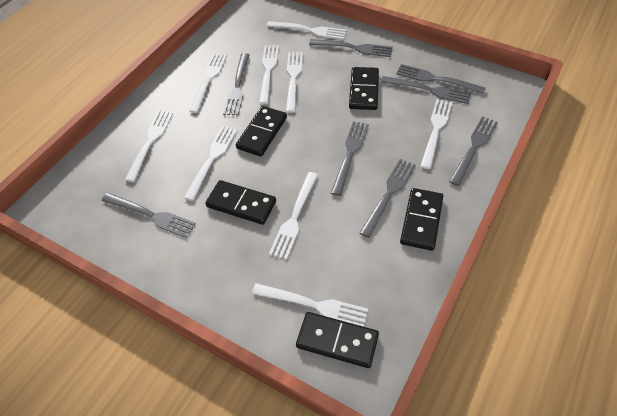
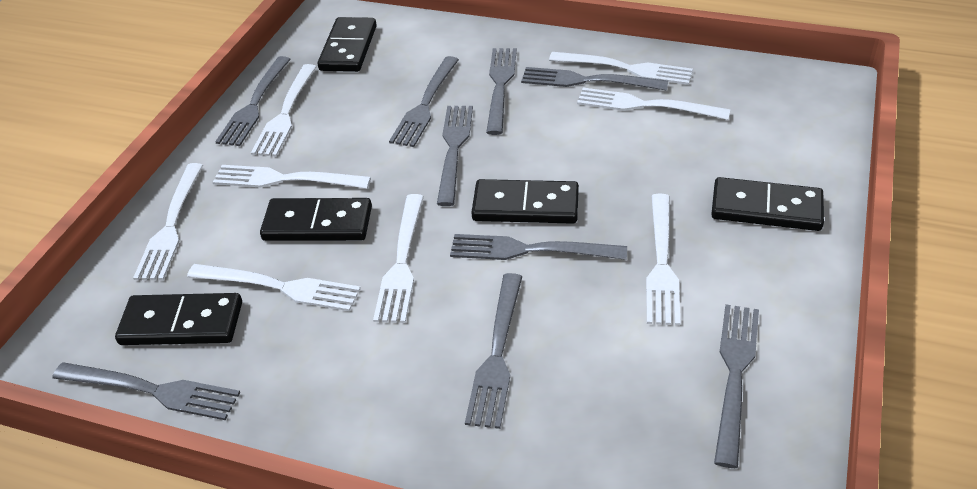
grey fork: [102,193,196,238] [223,53,250,115] [309,39,393,57] [331,121,369,196] [360,159,416,238] [381,76,472,104] [396,64,486,94] [449,116,498,186] = 8 -> [53,362,240,420] [215,56,291,146] [389,56,459,147] [437,106,473,206] [450,234,627,260] [465,273,522,429] [486,48,517,135] [521,67,668,91] [714,304,759,468] = 9
white fork: [125,110,173,182] [184,126,237,201] [189,53,227,113] [252,283,368,327] [259,45,279,104] [266,21,346,40] [269,172,318,259] [286,52,303,112] [420,99,452,169] = 9 -> [133,163,203,280] [187,264,361,311] [213,165,371,189] [251,64,317,157] [373,194,424,323] [549,52,693,85] [577,88,730,120] [646,194,681,325] = 8

